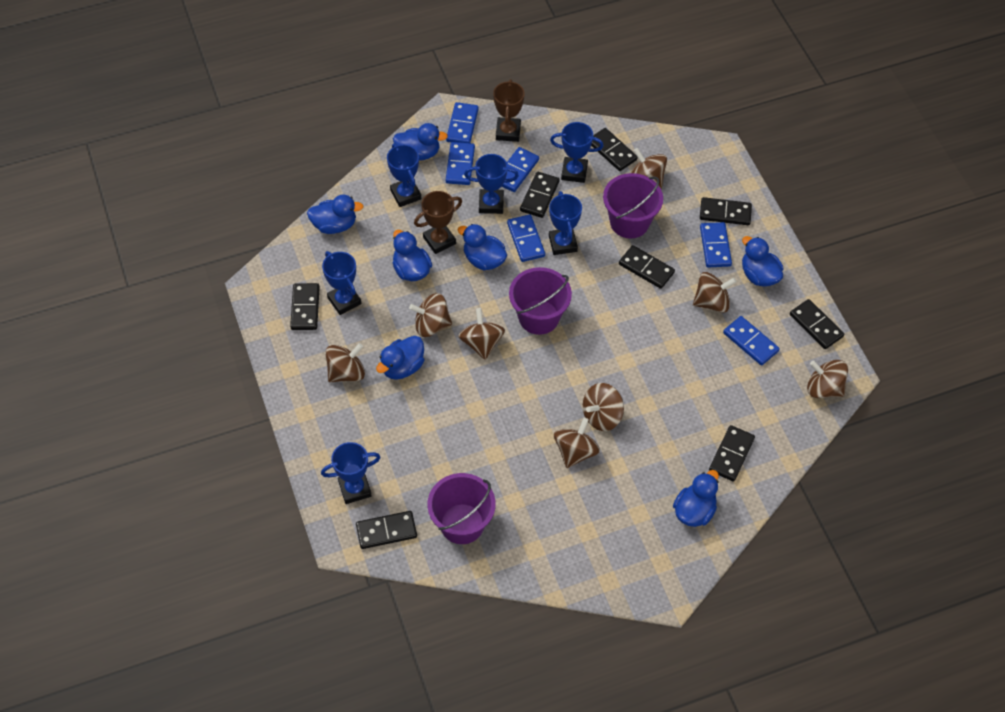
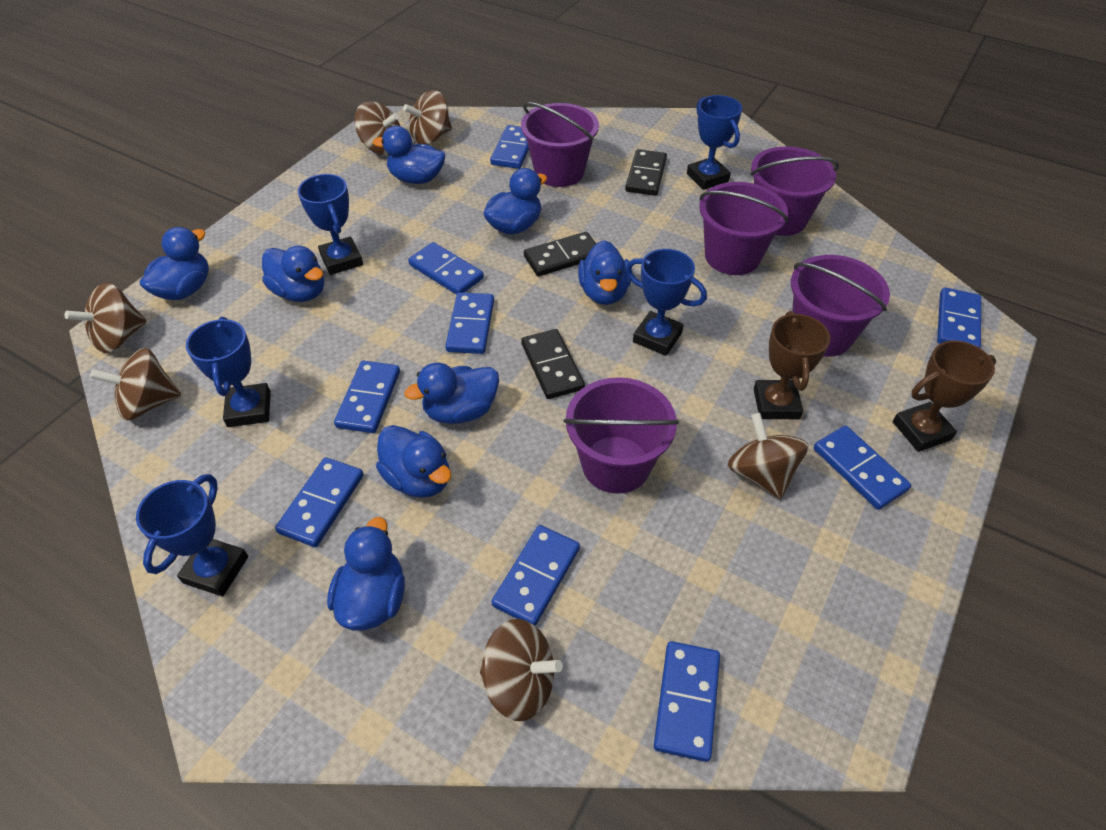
black domino: [290,283,320,330] [356,511,417,549] [520,172,560,218] [591,128,637,171] [619,245,675,289] [700,197,752,225] [709,425,755,481] [790,299,844,349] = 8 -> [521,329,585,399] [524,232,596,276] [625,149,667,196] = 3
blue domino: [446,102,479,143] [446,142,475,185] [502,147,539,192] [507,215,545,262] [700,222,732,267] [723,316,779,366] = 6 -> [275,457,364,547] [334,360,400,433] [408,242,484,295] [445,292,494,354] [490,125,529,169] [491,525,580,626] [654,641,720,762] [814,425,911,510] [937,287,981,348] = 9
blue duck: [307,194,364,234] [376,336,424,380] [393,123,448,161] [393,230,432,281] [458,224,507,270] [673,470,719,527] [742,236,783,287] = 7 -> [140,227,209,300] [262,246,324,302] [327,517,405,631] [373,126,445,184] [376,425,451,498] [404,363,499,424] [483,168,547,235] [578,240,631,305] = 8
blue trophy: [321,442,381,504] [322,251,361,315] [387,144,421,207] [464,154,519,214] [549,191,582,255] [550,122,603,183] = 6 -> [136,474,248,596] [186,317,271,427] [298,174,363,275] [626,249,707,356] [687,95,742,190] = 5
brown spinning top: [325,343,365,382] [409,293,452,337] [458,308,505,360] [554,418,600,468] [583,383,624,431] [631,148,667,189] [693,272,737,313] [807,360,848,398] = 8 -> [64,283,147,353] [90,348,181,421] [354,101,400,156] [403,90,452,145] [480,619,563,721] [728,413,808,499] = 6
purple bucket: [427,473,496,544] [509,267,572,335] [603,173,663,238] = 3 -> [521,102,599,187] [564,377,679,494] [699,182,788,275] [751,146,839,236] [791,255,890,357] = 5

